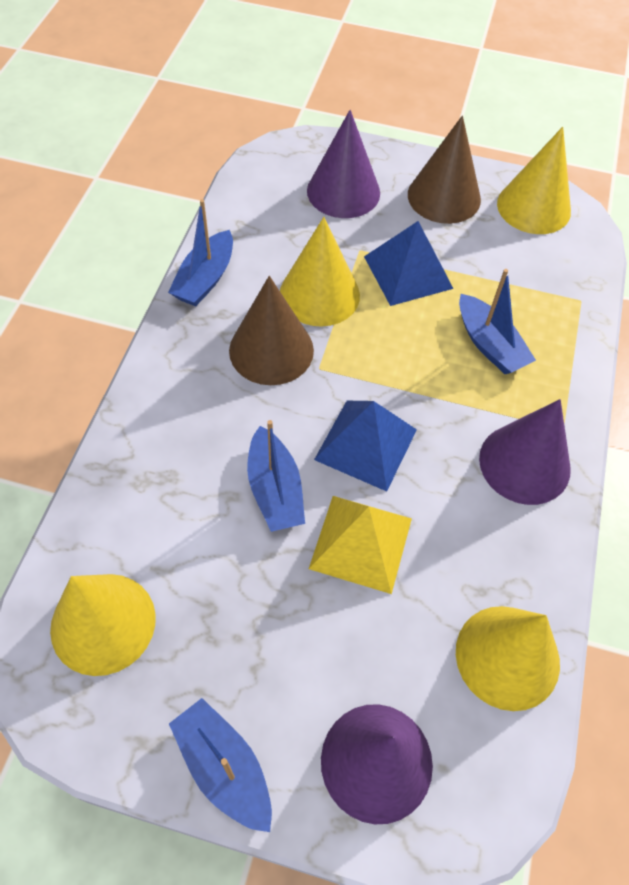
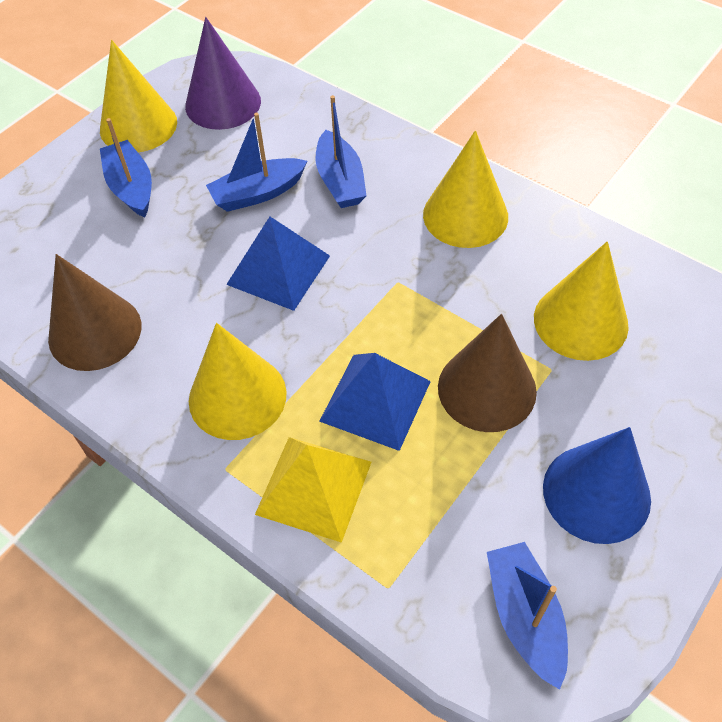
blue cone: none = 0 -> [543,427,651,544] = 1
purple cone: [307,110,380,218] [321,704,433,824] [479,399,571,505] = 3 -> [185,17,261,130] = 1

